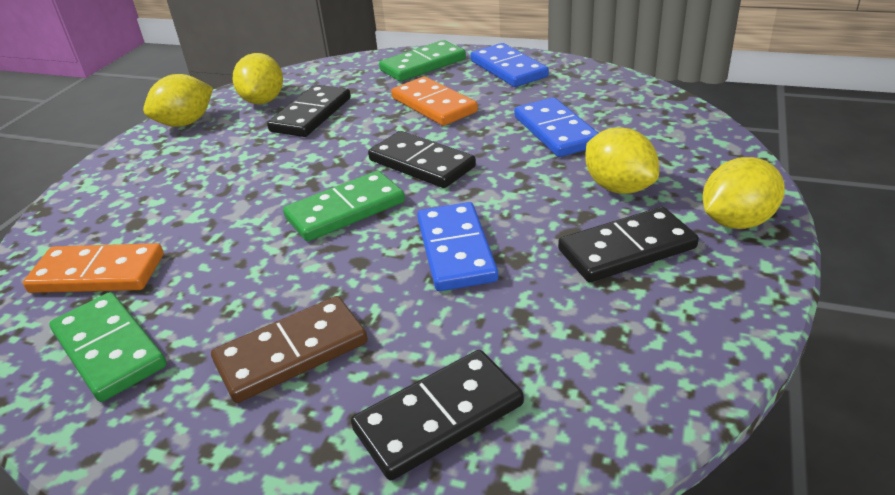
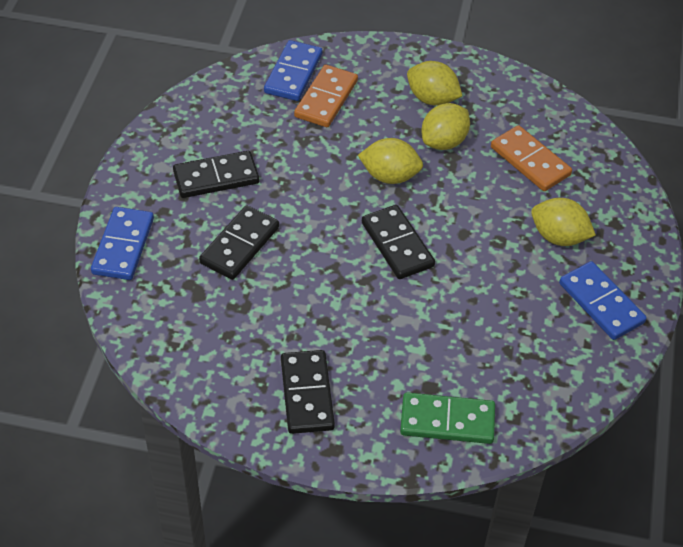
brown domino: [211,296,368,403] = 1 -> none = 0
green domino: [49,292,167,402] [283,171,405,241] [379,40,466,81] = 3 -> [400,392,495,444] = 1

